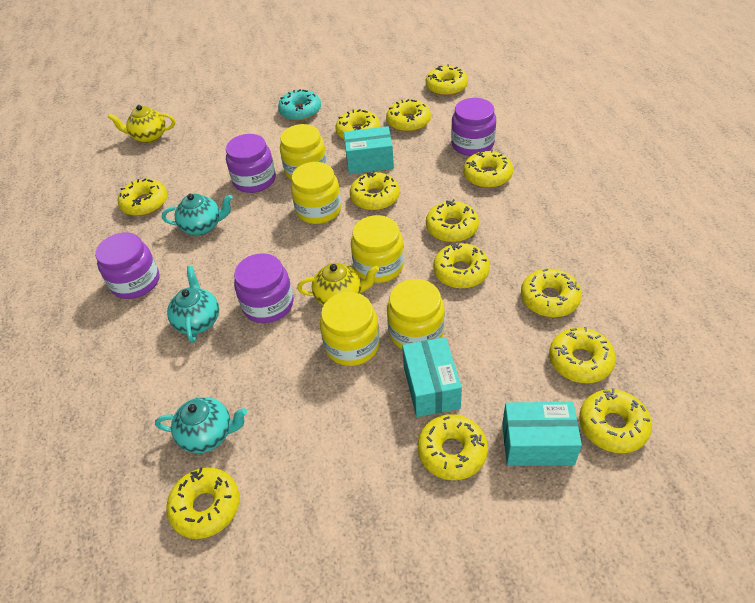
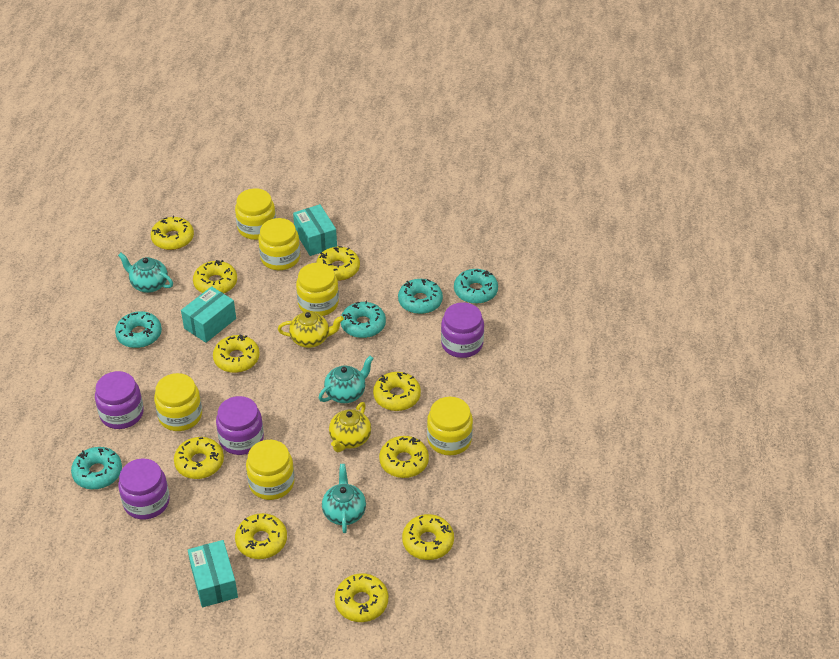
turquoise donut: [278,89,321,121] = 1 -> [71,447,122,489] [115,311,162,348] [341,301,386,338] [398,279,443,314] [454,269,498,304] = 5
yellow donut: [118,179,168,216] [166,467,239,539] [335,109,380,140] [350,171,400,211] [386,99,431,132] [417,414,488,480] [426,64,468,96] [426,199,479,242] [433,241,490,289] [463,149,513,188] [521,269,582,317] [549,327,616,383] [579,388,652,453] = 13 -> [151,216,194,250] [174,437,224,479] [193,260,237,293] [213,335,260,373] [235,513,287,559] [316,246,360,281] [335,573,388,622] [373,372,421,411] [379,436,429,478] [402,514,454,560] = 10
yellow jar: [280,124,327,180] [291,162,341,224] [320,292,380,366] [351,215,404,283] [387,279,445,350] = 5 -> [154,373,202,431] [235,188,276,240] [246,440,295,500] [258,218,300,270] [296,263,339,316] [427,397,473,455] = 6

